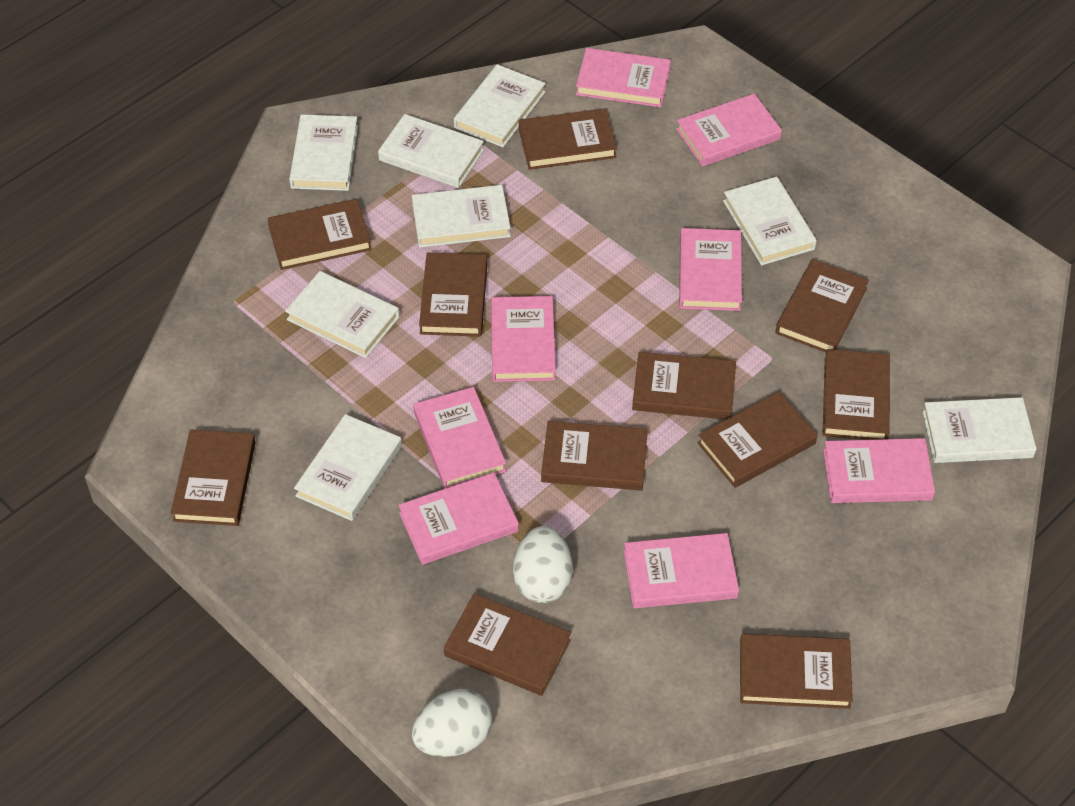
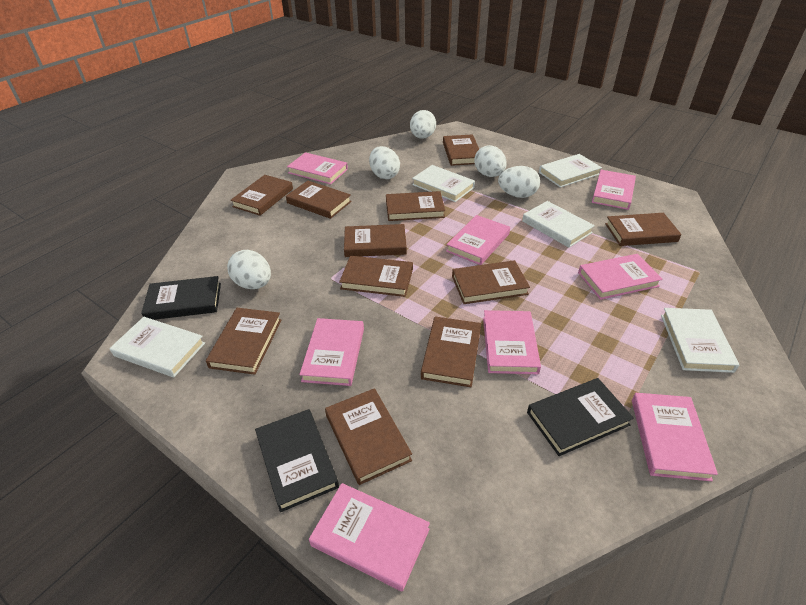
black book: none = 0 -> [141,276,221,320] [255,409,339,512] [527,378,634,456] = 3
white book: [285,271,400,358] [289,114,358,191] [294,414,402,521] [378,114,484,188] [412,185,511,247] [454,64,545,147] [723,177,817,265] [922,397,1036,463] = 8 -> [110,317,205,377] [412,165,475,202] [522,201,595,248] [539,154,602,188] [661,308,739,373] = 5
white egg: [412,689,492,757] [513,526,573,603] = 2 -> [227,250,271,289] [369,146,400,179] [410,110,436,139] [474,145,507,177] [498,166,540,198] = 5

